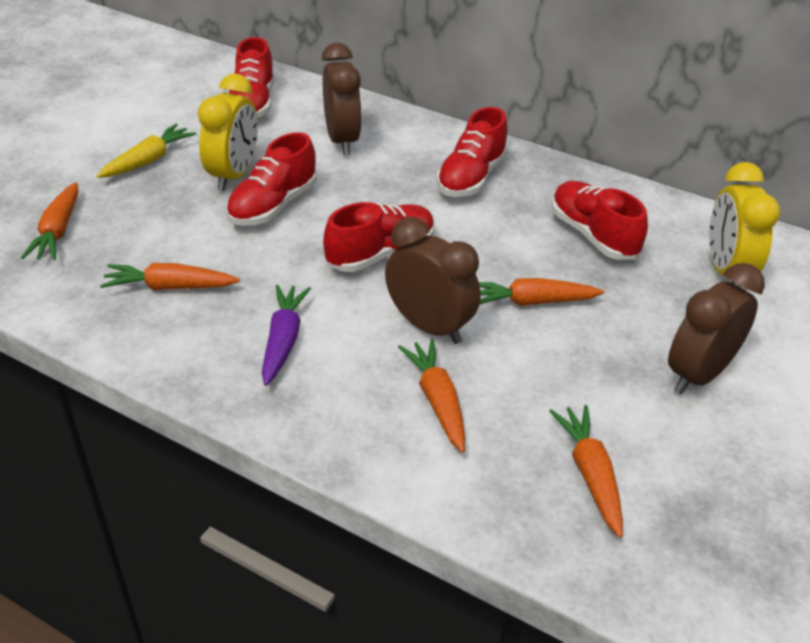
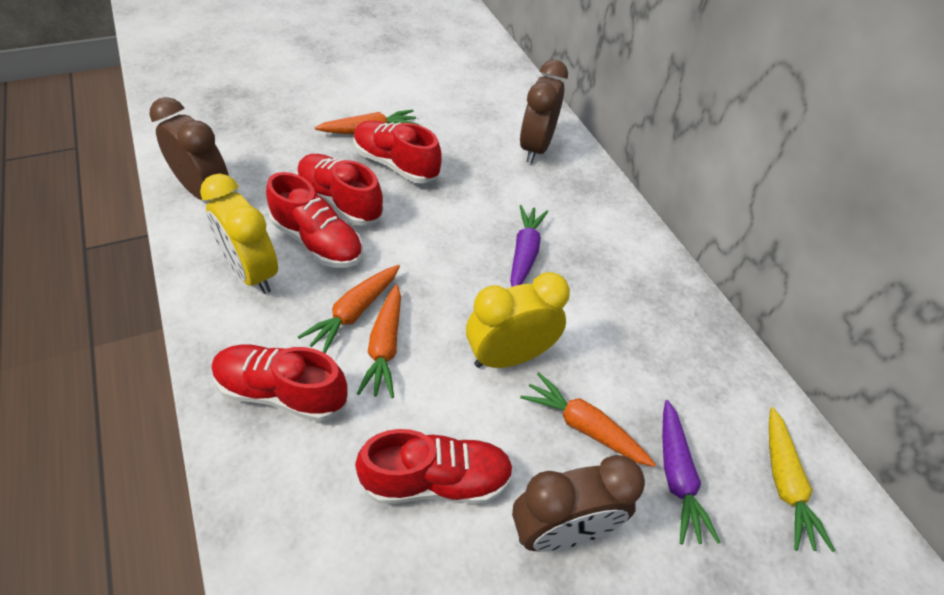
orange carrot: [21,182,79,260] [100,263,240,290] [398,339,465,453] [479,278,604,306] [549,405,623,538] = 5 -> [298,265,400,353] [315,110,419,134] [356,285,401,398] [520,372,656,467] = 4
purple carrot: [262,285,311,386] = 1 -> [510,205,548,287] [662,400,721,544] = 2

